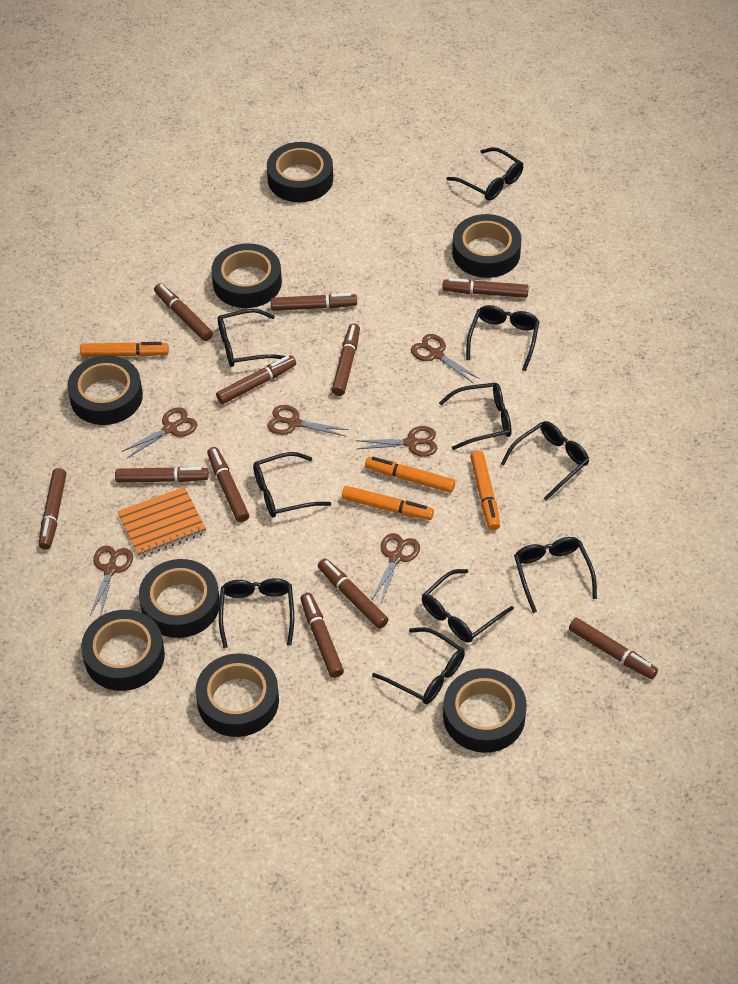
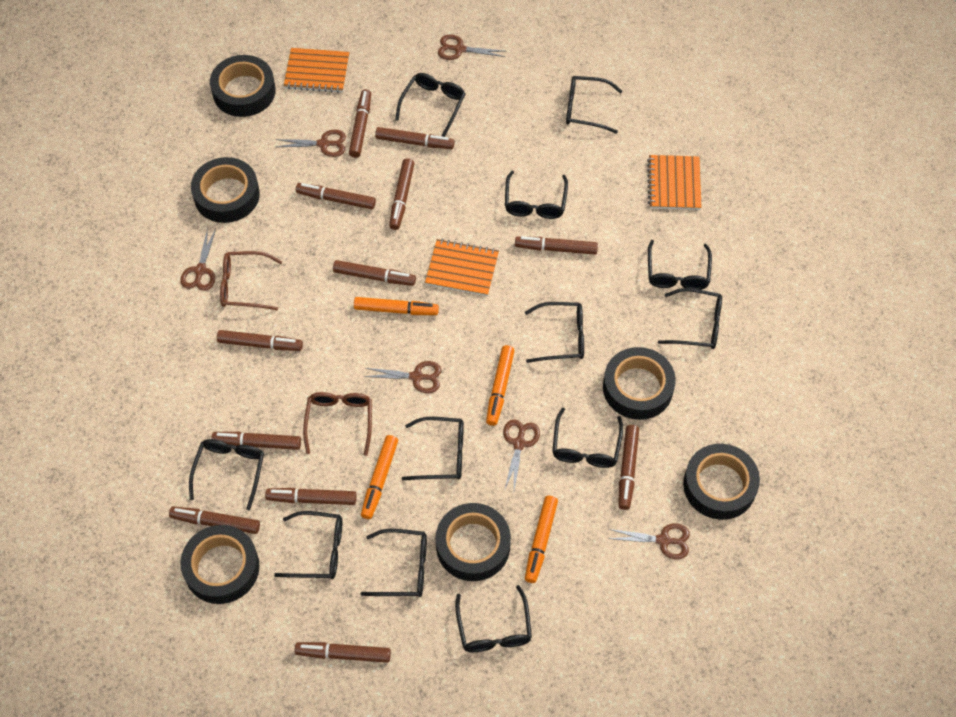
black glasses: [218,309,285,367] [219,578,294,648] [253,452,331,518] [372,627,465,704] [422,569,514,643] [439,383,511,450] [446,147,523,201] [466,305,540,371] [501,421,589,501] [514,537,597,613] = 10 -> [189,439,264,510] [274,511,342,579] [361,529,427,597] [395,73,466,137] [402,417,464,480] [455,585,532,652] [505,171,568,219] [525,302,584,363] [552,408,623,468] [566,76,622,134] [648,240,712,290] [658,288,722,349] = 12
black tape: [67,355,143,425] [81,610,165,691] [139,559,220,638] [196,653,279,737] [212,243,282,308] [267,142,333,202] [443,668,527,753] [452,214,522,278] = 8 -> [180,525,260,604] [191,157,260,223] [210,55,276,117] [436,503,511,581] [603,347,676,420] [683,444,760,520] = 6
brown glasses: none = 0 -> [220,251,282,311] [303,392,372,456] = 2
brown marker: [39,468,66,550] [115,467,209,483] [154,283,213,341] [207,447,249,522] [216,355,296,404] [271,293,357,311] [300,593,344,678] [318,558,389,629] [332,324,360,396] [442,278,529,298] [569,618,658,679] = 11 -> [169,506,260,534] [211,432,301,450] [217,330,303,351] [265,488,357,505] [295,642,391,663] [296,183,376,209] [333,260,416,286] [349,89,371,158] [375,127,455,149] [389,158,415,230] [515,236,598,255] [618,425,639,510] = 12
orange notebook: [117,487,206,557] = 1 -> [284,48,349,93] [425,239,499,296] [647,155,702,210] = 3

